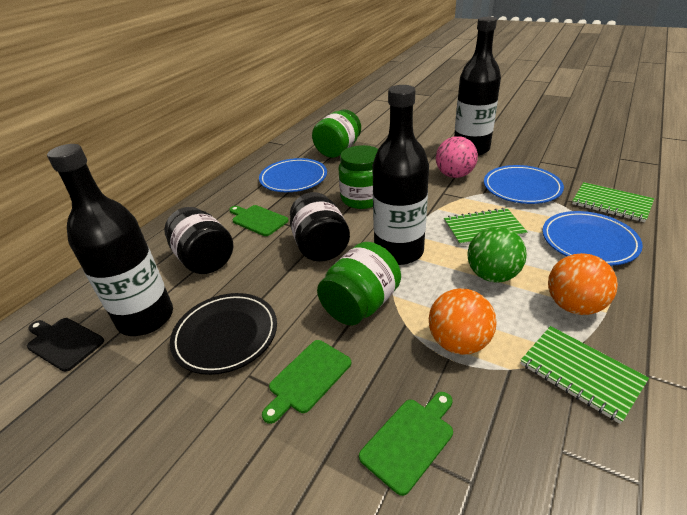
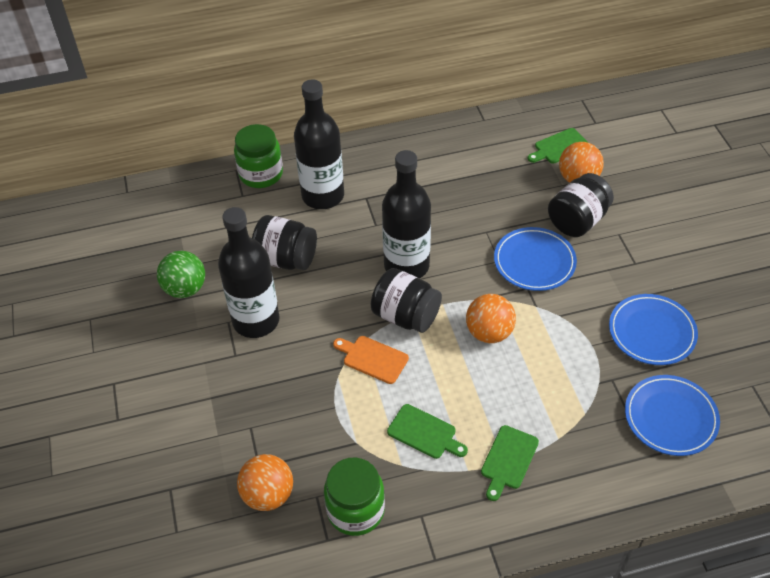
black cutting board: [27,318,104,372] = 1 -> none = 0
black jar: [164,207,233,274] [290,192,350,262] = 2 -> [252,215,317,270] [371,268,442,333] [548,173,614,237] = 3
black plate: [170,293,277,375] = 1 -> none = 0
green jar: [312,109,361,158] [317,242,401,325] [339,145,378,209] = 3 -> [234,124,283,188] [324,457,385,536] = 2
green notebook: [444,208,528,246] [520,326,649,424] [572,182,654,222] = 3 -> none = 0
orange ball: [429,288,497,355] [548,253,618,315] = 2 -> [237,454,293,511] [466,294,516,343] [559,142,604,183] = 3
orange cutting board: none = 0 -> [333,336,409,384] = 1
pink ball: [436,136,478,178] = 1 -> none = 0

